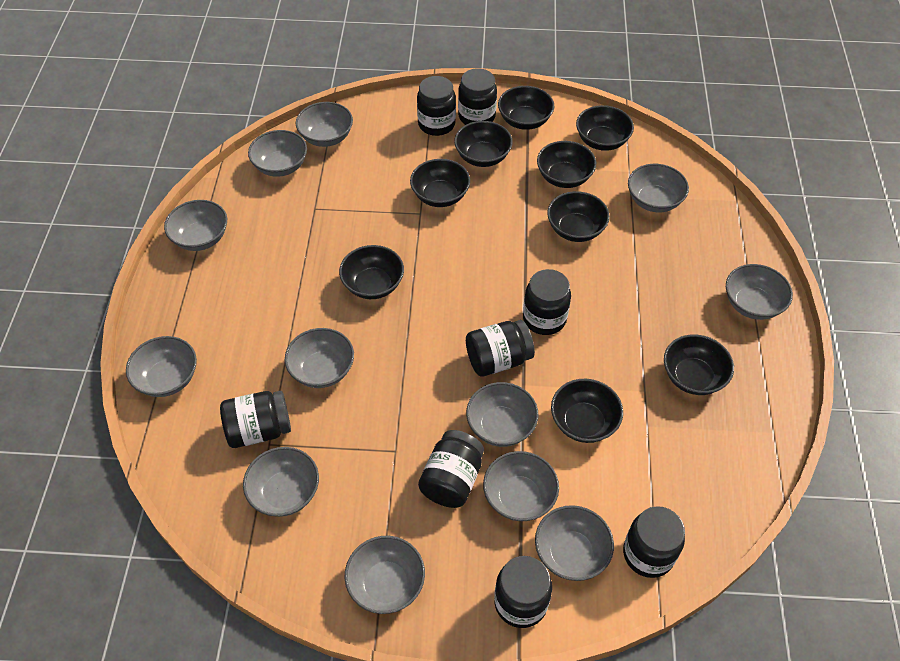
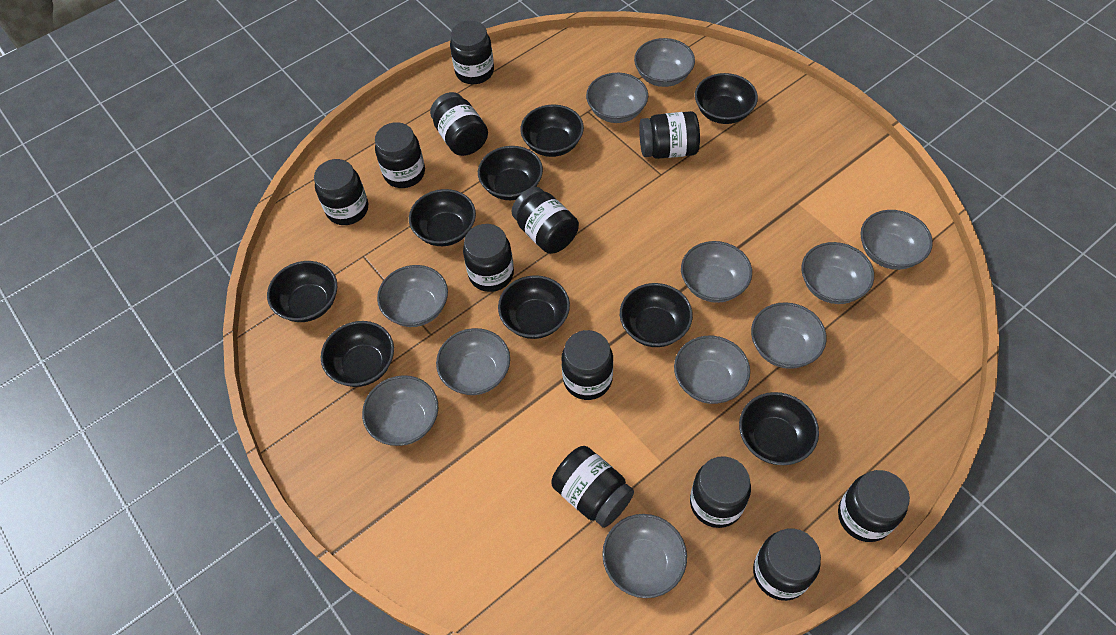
black jar: [220,391,291,448] [417,76,456,136] [418,430,484,508] [458,68,497,125] [466,320,535,377] [494,556,552,628] [523,269,571,335] [623,506,685,578] = 8 -> [314,159,368,225] [375,122,425,188] [430,92,488,156] [450,21,494,84] [463,224,514,292] [511,187,579,254] [551,446,634,528] [562,330,613,400] [639,111,700,159] [690,456,751,528] [753,528,821,601] [838,470,910,542] = 12
grey bowl: [126,336,197,397] [164,200,227,251] [243,447,319,517] [248,130,307,177] [285,328,354,388] [295,102,353,147] [345,536,425,614] [466,382,539,447] [483,451,559,521] [535,505,614,581] [628,164,689,212] [726,264,793,320] = 12 -> [362,375,438,446] [377,265,448,327] [436,328,510,395] [586,73,648,123] [602,514,687,598] [634,38,695,87] [674,336,750,404] [681,241,752,303] [751,302,827,369] [801,242,874,304] [860,210,933,270] = 11

